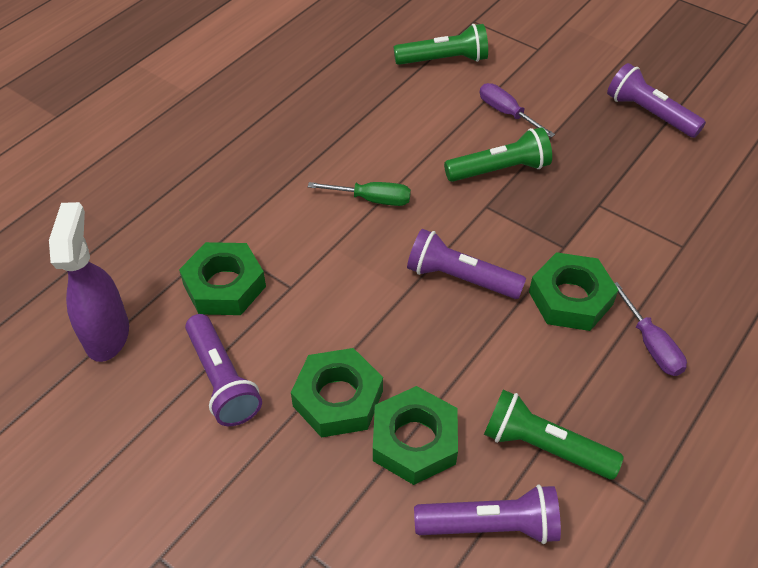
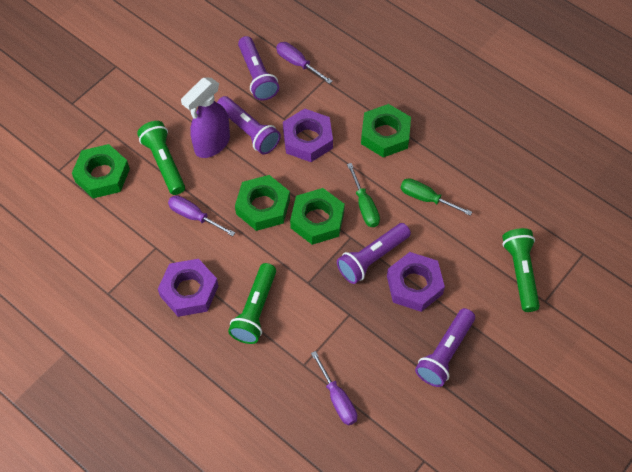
green screwdriver: [308,182,411,206] = 1 -> [347,163,380,227] [401,178,472,216] = 2
purple nut: none = 0 -> [158,259,218,317] [283,108,333,162] [387,252,445,312] = 3
purple screwdriver: [480,83,555,138] [614,282,687,376] = 2 -> [168,195,235,236] [276,42,332,84] [311,351,357,425] = 3

